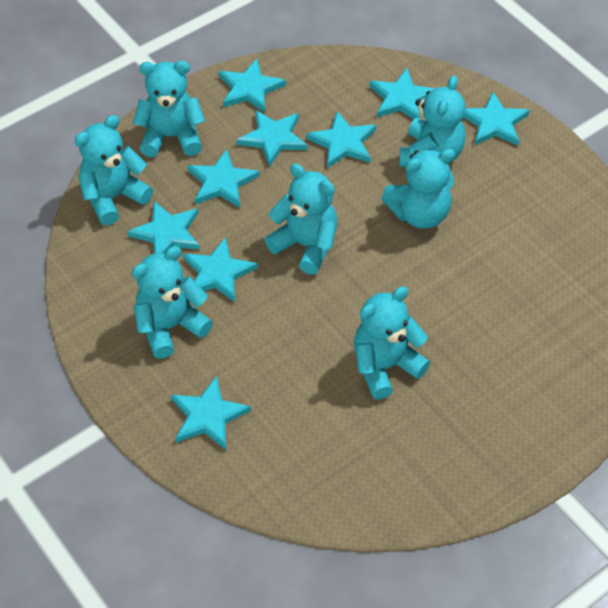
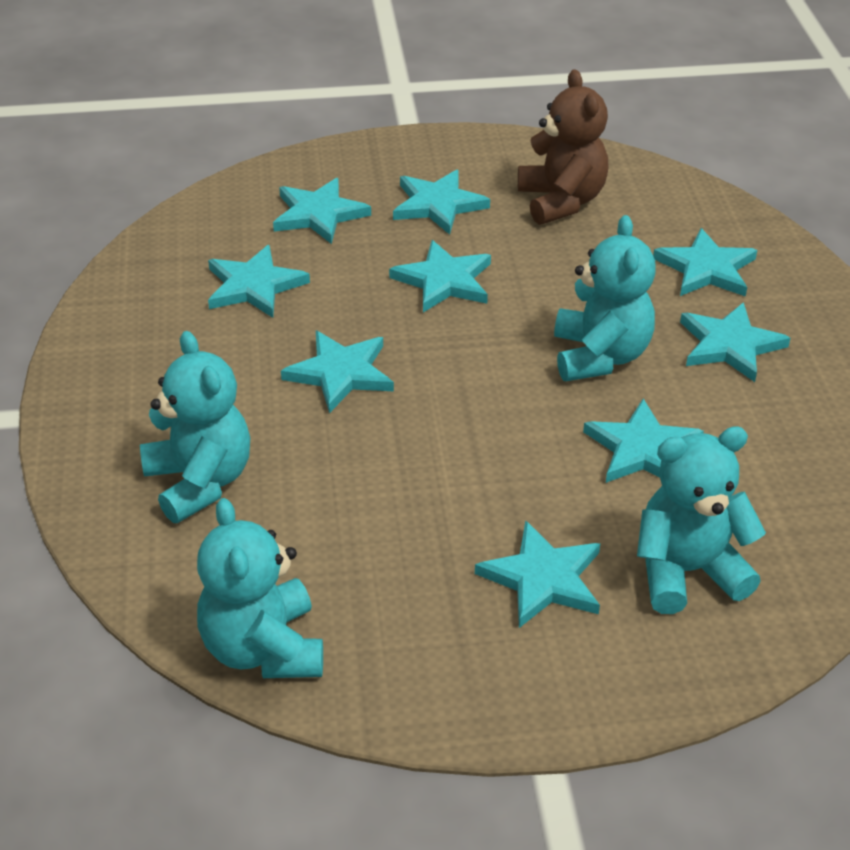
brown teddy bear: none = 0 -> [518,69,609,225] = 1
turquoise teddy bear: [75,115,153,225] [132,246,213,359] [133,61,205,157] [265,164,338,275] [354,286,430,399] [381,149,455,229] [399,75,466,167] = 7 -> [140,331,250,523] [197,498,323,678] [554,215,656,381] [637,426,766,614] = 4

